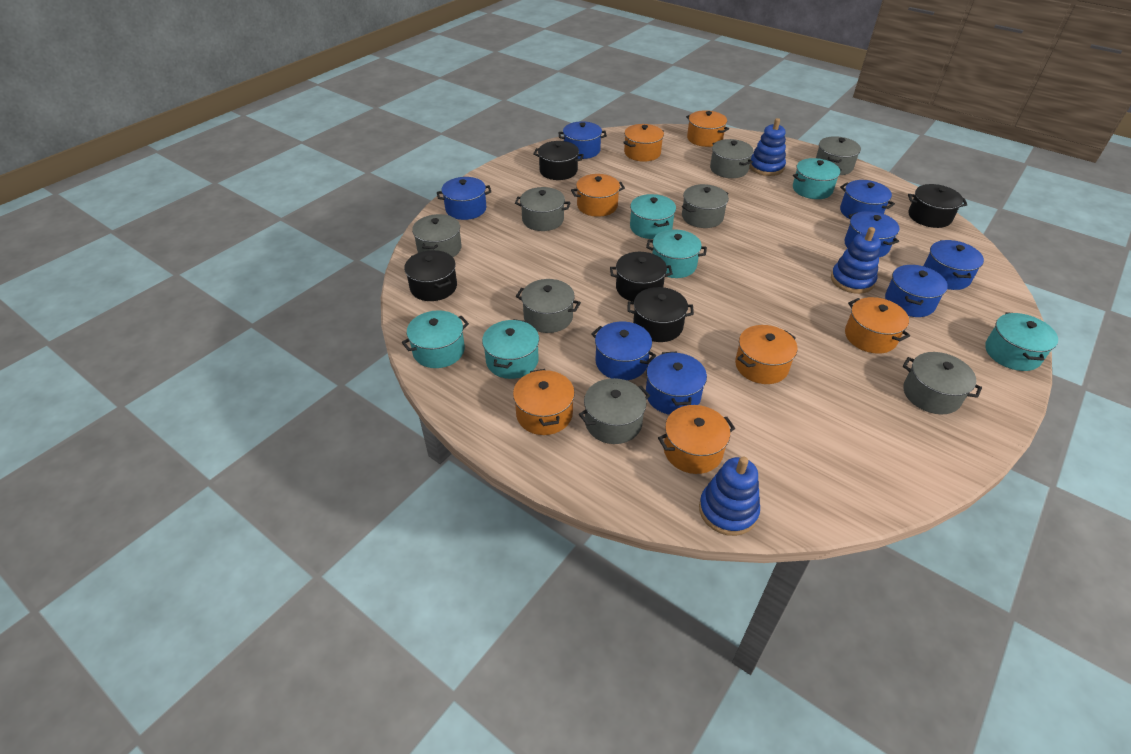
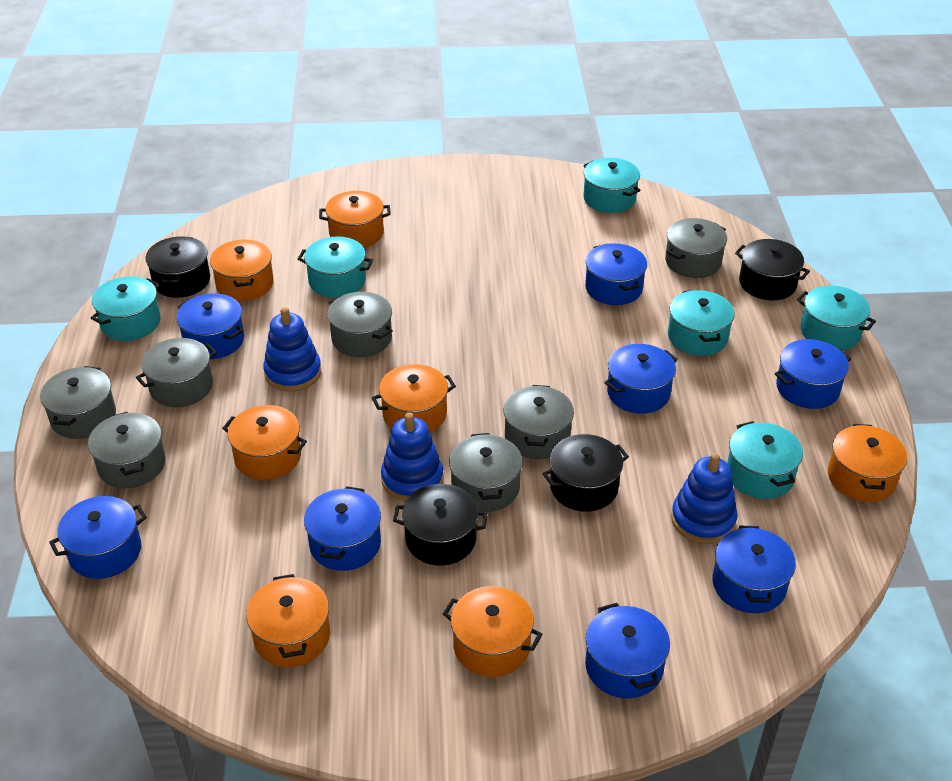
black pot: [404,250,457,301] [533,141,584,180] [610,252,673,302] [628,287,694,342] [908,184,967,228] = 5 -> [145,236,210,298] [393,484,487,566] [543,434,629,512] [735,239,810,300] = 4
grey pot: [412,214,462,257] [515,187,571,231] [516,279,581,333] [579,378,650,444] [682,184,729,228] [710,139,754,178] [816,136,861,175] [903,352,982,414] = 8 -> [40,366,116,439] [88,412,166,488] [136,338,217,407] [327,292,393,357] [449,433,523,512] [504,385,574,459] [665,218,727,278] = 7

